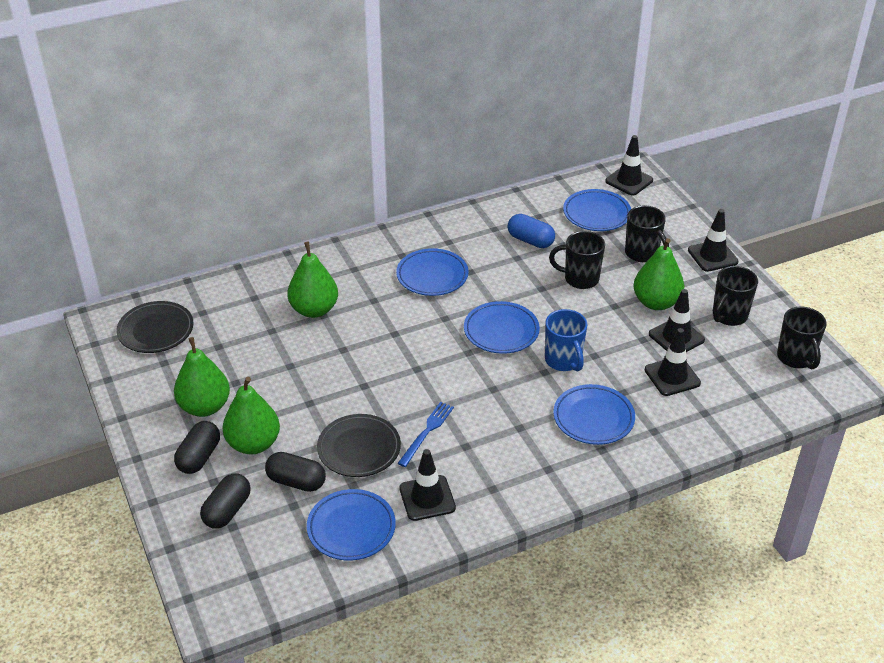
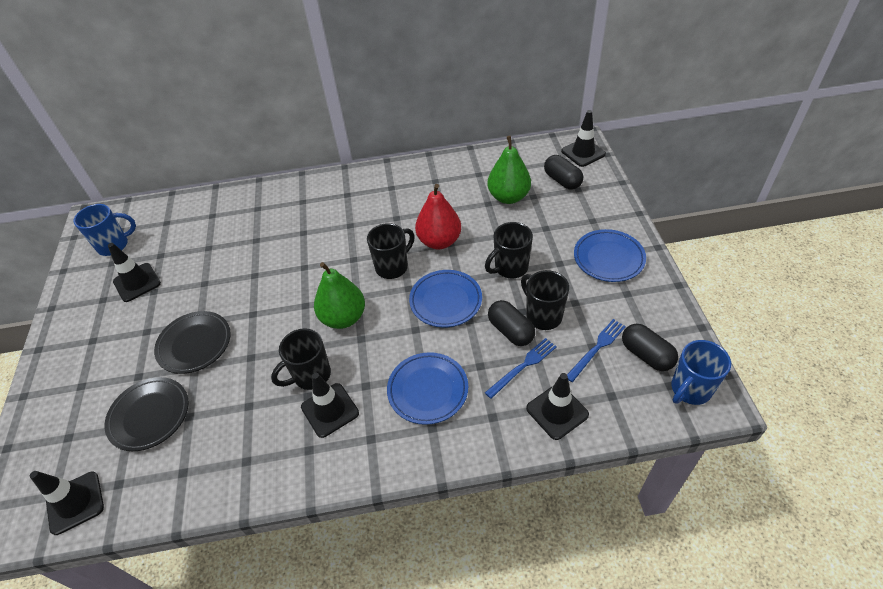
blue capsule: [508,214,555,248] = 1 -> none = 0
blue fork: [398,402,454,467] = 1 -> [485,338,557,399] [567,319,626,382] = 2
blue mug: [545,309,588,372] = 1 -> [73,204,136,256] [671,340,731,405] = 2
blue plate: [307,489,396,561] [396,248,468,296] [464,301,540,354] [553,384,635,445] [563,189,631,231] = 5 -> [387,352,468,425] [409,270,482,327] [574,229,646,282] = 3
green pear: [174,337,230,417] [223,377,280,454] [287,242,338,318] [633,238,685,310] = 4 -> [314,262,365,329] [487,136,531,204] = 2
red pear: none = 0 -> [415,184,461,249] = 1

